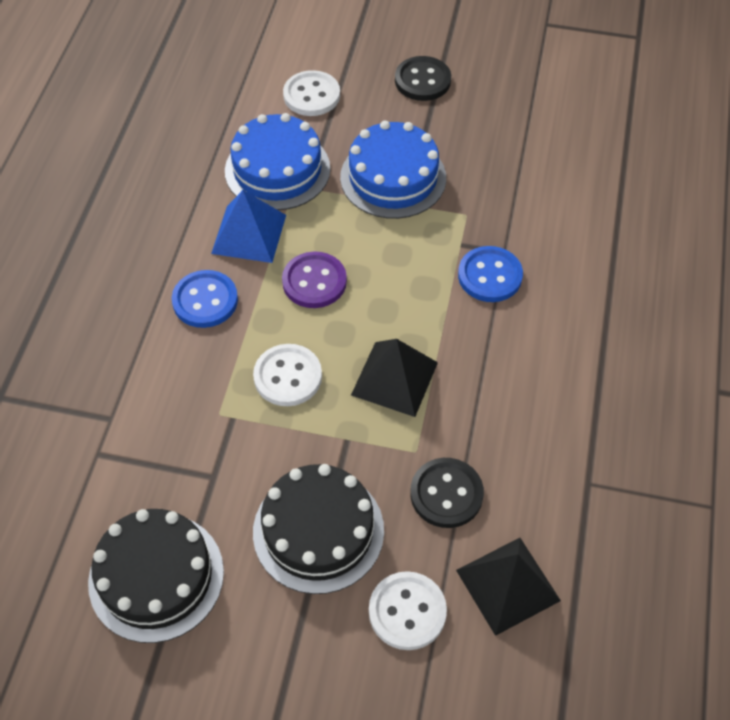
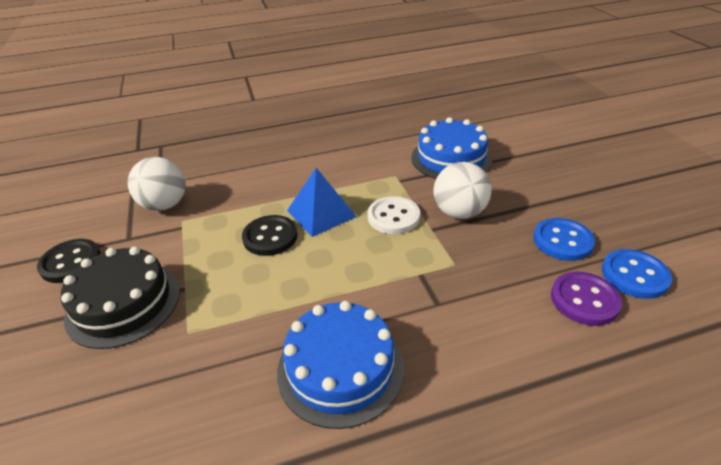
black cake: [88,509,224,643] [253,464,384,594] = 2 -> [61,246,180,349] = 1
black pyramid: [351,339,438,417] [456,538,561,636] = 2 -> none = 0
white ball: none = 0 -> [128,157,186,211] [433,162,492,219] = 2
white button: [253,344,322,406] [283,70,340,116] [369,571,447,650] = 3 -> [368,196,420,234] = 1

